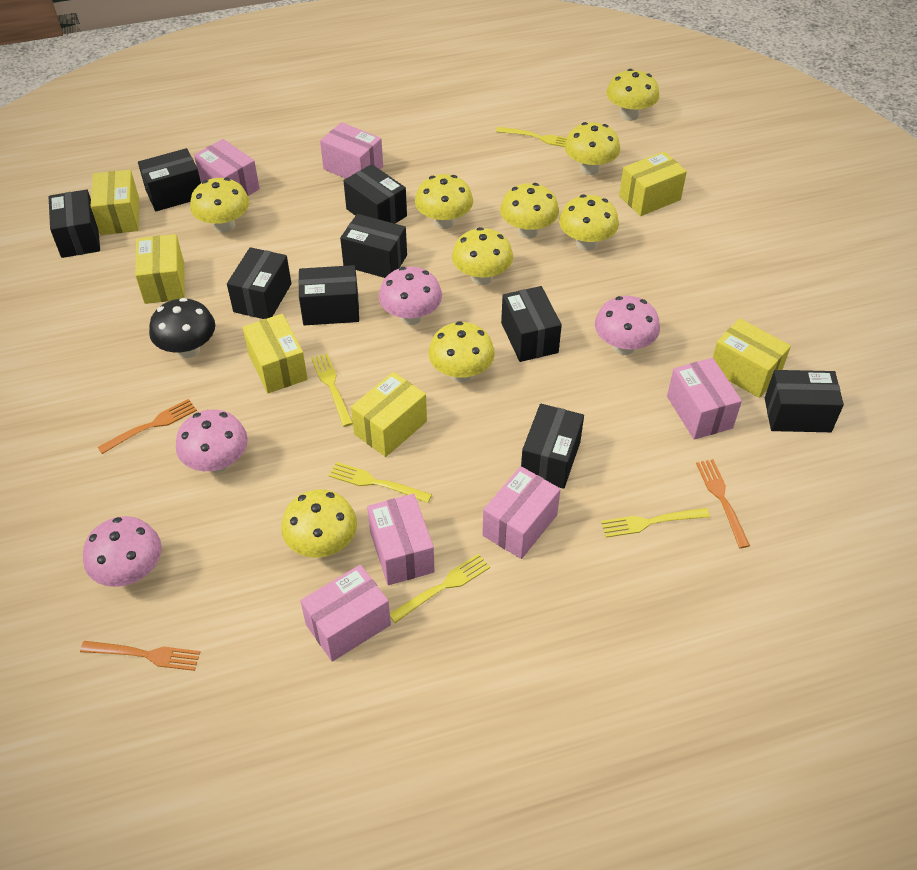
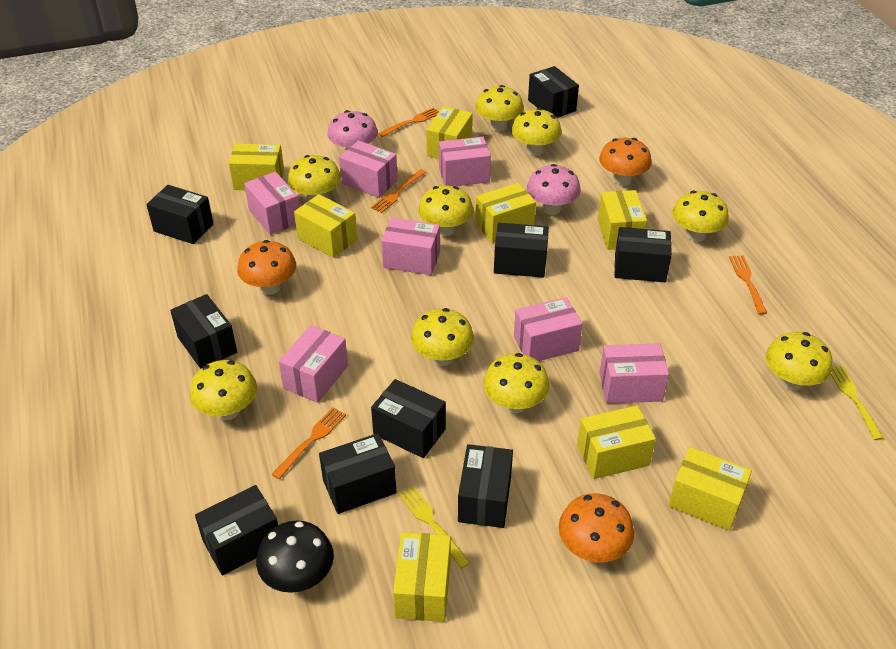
orange fork: [80,641,200,671] [97,399,197,454] [696,459,750,548] = 3 -> [271,407,346,479] [371,169,427,213] [378,108,439,137] [729,255,767,315] = 4
orange mushroom: none = 0 -> [237,240,296,295] [559,493,634,562] [599,138,651,186] = 3
pink box: [194,139,260,196] [300,565,391,662] [320,122,383,179] [367,494,435,585] [482,466,561,559] [667,358,742,440] = 6 -> [244,172,299,235] [279,325,348,403] [339,140,398,198] [381,218,440,275] [439,137,491,186] [514,297,583,361] [599,343,669,404] = 7
pink mushroom: [83,516,162,587] [176,410,248,473] [379,267,442,325] [595,296,660,355] = 4 -> [327,110,378,151] [527,164,581,215] = 2
yellow box: [91,170,139,235] [135,234,185,304] [242,314,308,393] [351,372,427,457] [619,151,687,216] [713,318,791,398] = 6 -> [229,143,284,190] [294,194,357,258] [393,532,451,622] [426,107,473,159] [475,183,536,243] [577,406,656,479] [598,190,647,250] [668,447,752,531] = 8
yellow fork: [311,353,353,427] [329,462,432,503] [390,553,490,623] [496,127,567,147] [601,508,710,538] = 5 -> [398,486,470,569] [831,366,884,440] = 2

